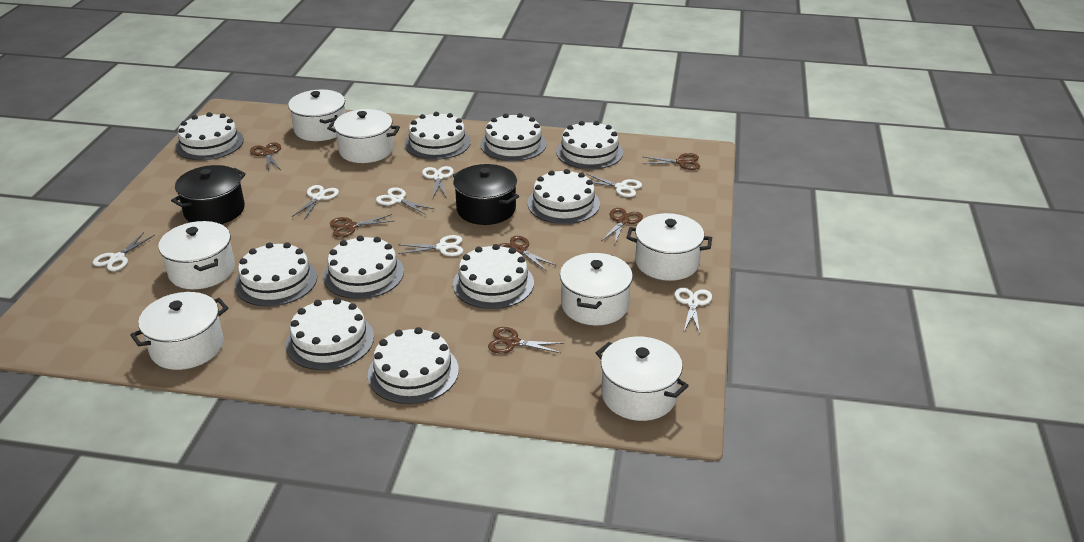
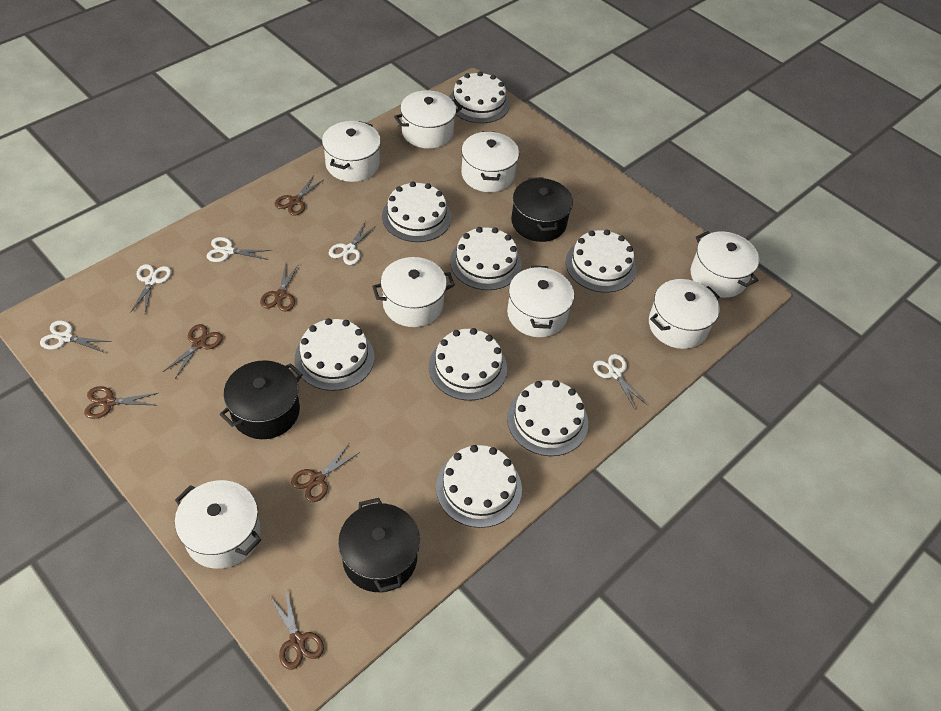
black pot: [171,165,246,224] [453,164,519,225] = 2 -> [219,360,303,439] [338,498,420,592] [511,177,573,242] = 3
white cake: [175,112,244,160] [235,242,317,307] [286,298,374,370] [323,235,404,299] [368,327,459,404] [404,112,471,160] [453,244,534,309] [480,113,546,161] [528,169,600,224] [556,121,623,169] = 10 -> [295,318,374,391] [382,182,451,242] [429,328,507,401] [436,445,522,528] [449,71,510,123] [450,227,522,290] [507,380,588,456] [566,230,637,293] = 8
white pot: [130,292,228,370] [158,221,235,289] [288,89,345,141] [327,109,400,163] [560,253,633,326] [596,337,689,421] [626,213,712,281] = 7 -> [175,480,261,569] [322,121,381,182] [372,257,455,327] [394,90,462,149] [461,131,519,192] [507,265,574,337] [649,279,720,349] [691,231,759,298] = 8
white scissors: [93,233,155,271] [292,185,339,220] [376,187,434,215] [398,235,463,256] [422,166,454,197] [587,174,642,197] [674,288,712,334] = 7 -> [40,320,112,353] [130,264,172,313] [206,237,271,262] [329,221,377,265] [593,354,647,409] = 5

